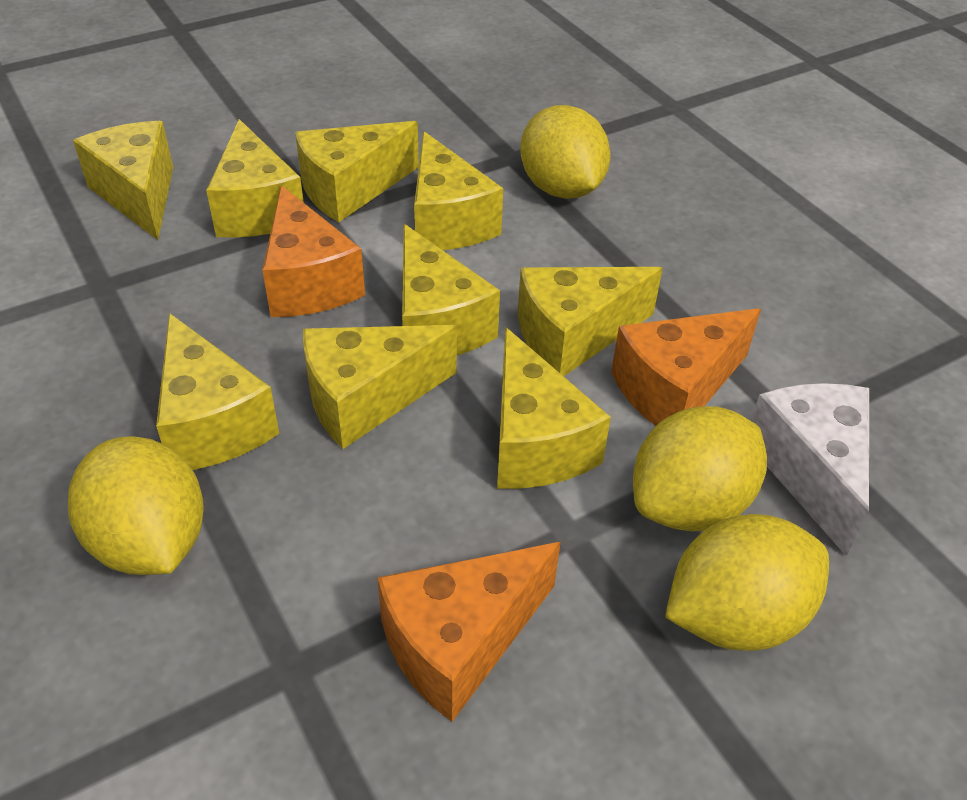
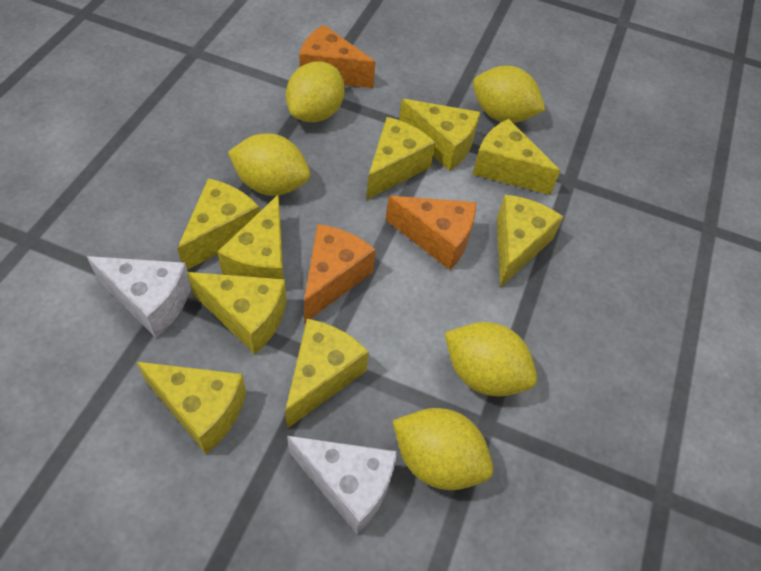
white cheese: [751,383,869,556] = 1 -> [87,256,191,338] [287,436,397,535] = 2
yellow lemon: [68,436,204,575] [520,105,610,199] [633,406,767,531] [665,514,829,651] = 4 -> [228,133,310,196] [286,61,345,122] [393,408,493,490] [445,322,537,397] [473,66,546,123] = 5

